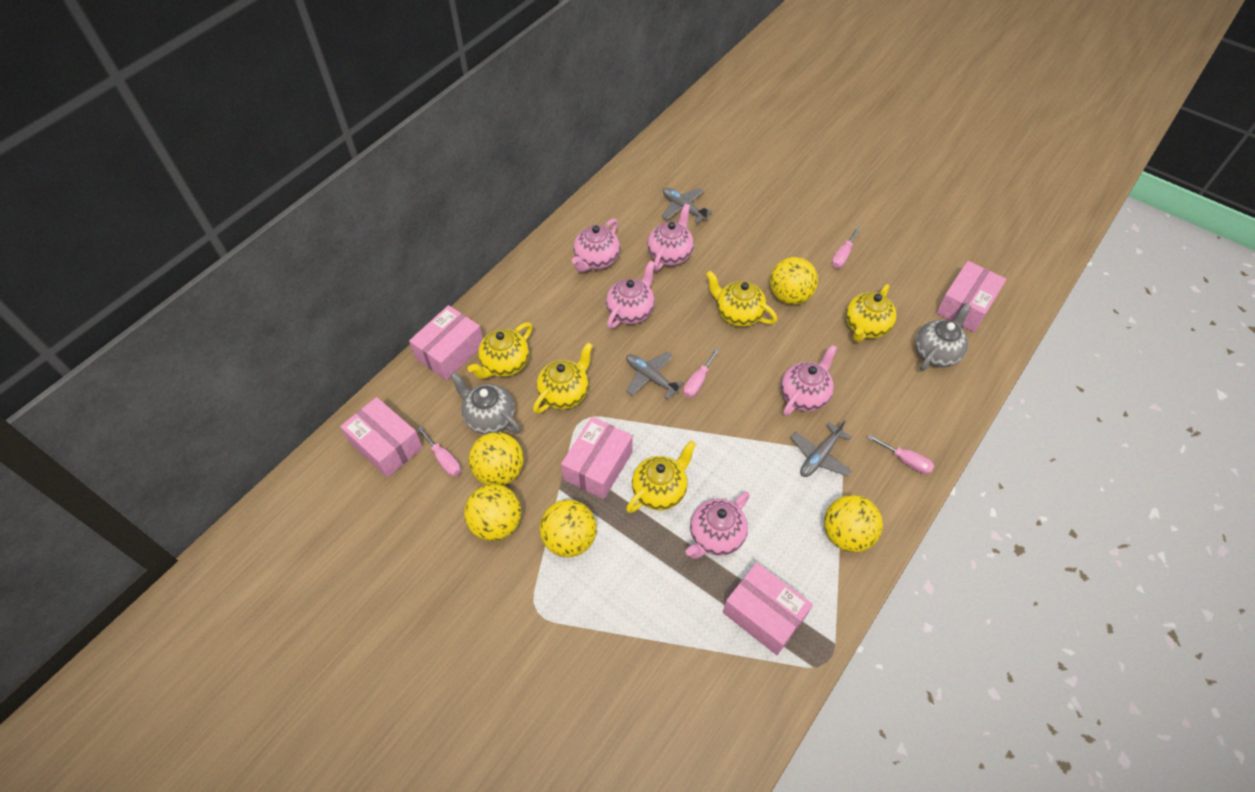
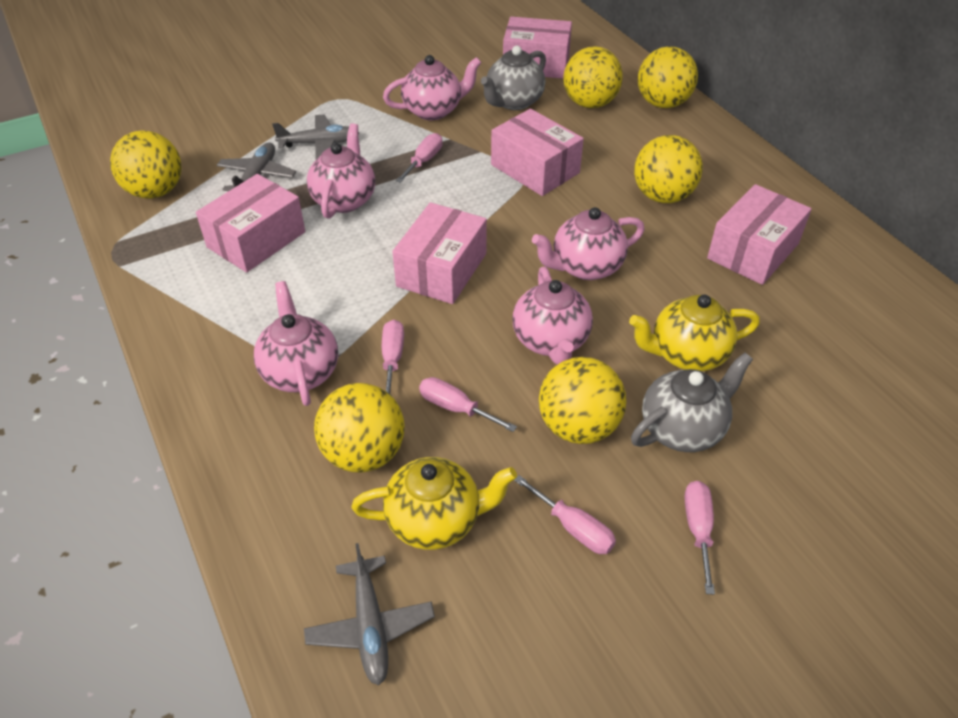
pink screwdriver: [417,426,461,476] [683,348,719,398] [832,227,861,268] [868,435,934,474] = 4 -> [382,320,404,394] [396,133,443,183] [419,377,517,432] [514,475,616,554] [684,481,715,595] = 5
yellow ball: [464,484,521,541] [469,432,524,486] [539,500,597,557] [770,257,818,305] [824,495,883,552] = 5 -> [110,130,181,199] [314,383,404,472] [539,357,626,444] [563,46,623,108] [634,135,703,203] [638,46,698,108] = 6
yellow teapot: [468,322,532,379] [533,342,593,414] [626,441,696,513] [706,271,777,327] [846,284,896,342] = 5 -> [352,457,517,550] [629,295,760,371] = 2

